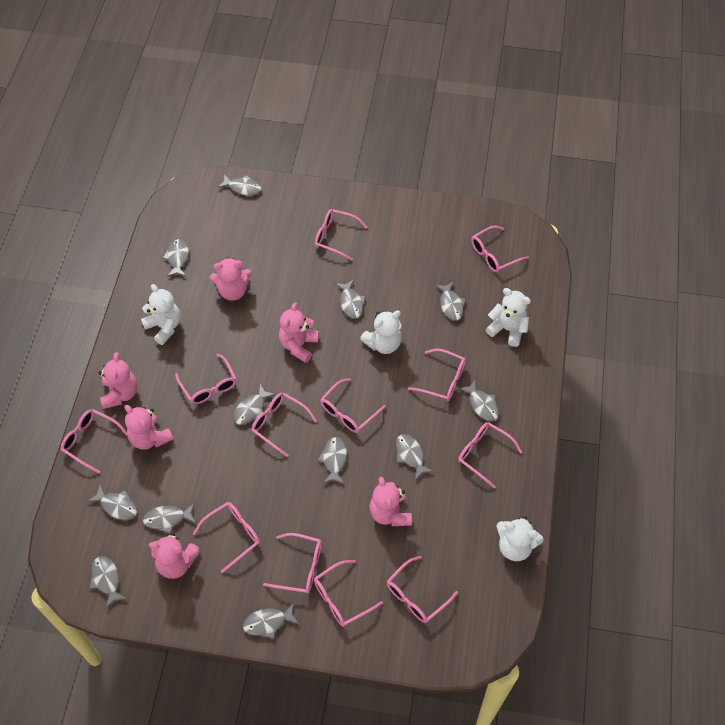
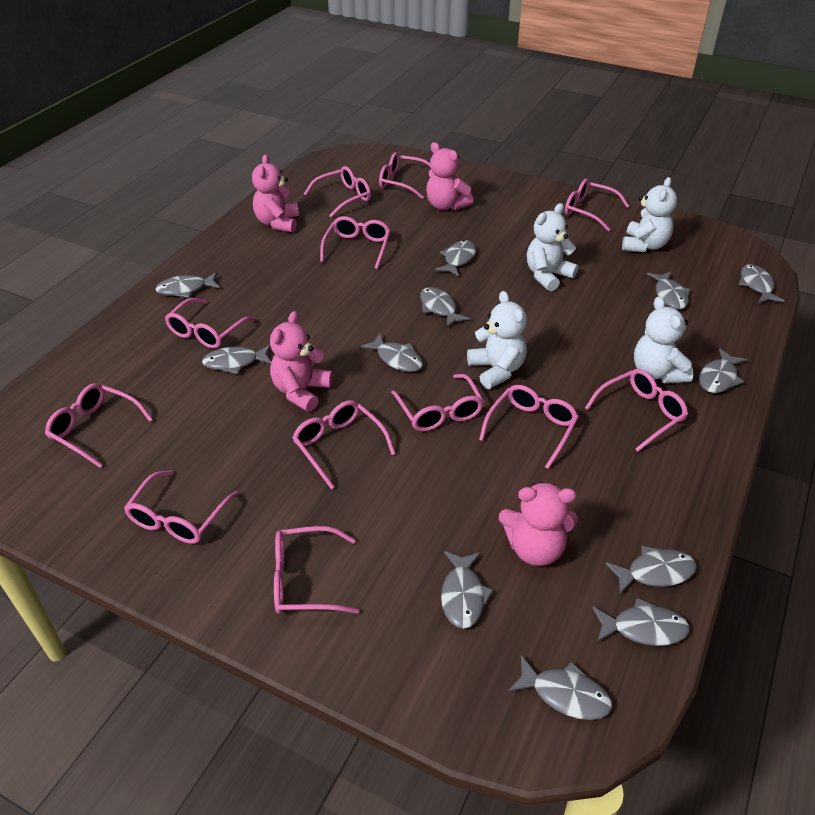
pink teddy bear: [99,352,138,409] [124,405,174,450] [149,533,200,579] [210,257,252,301] [279,302,319,363] [369,476,412,526] = 6 -> [252,154,299,232] [270,311,333,412] [426,142,473,211] [499,482,578,566] = 4

